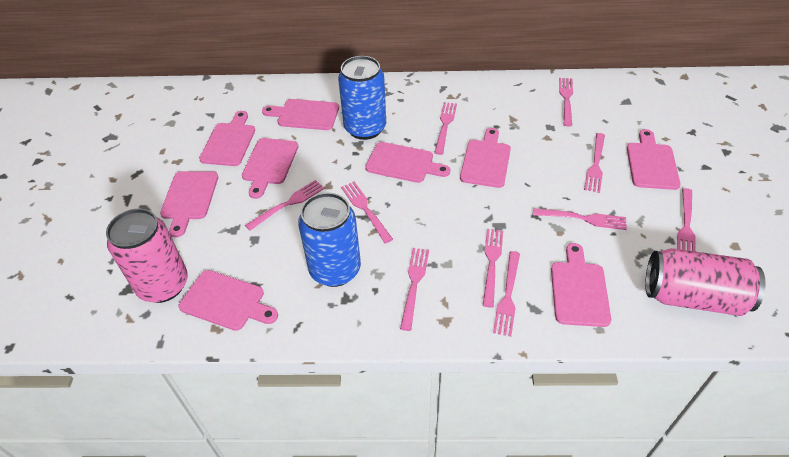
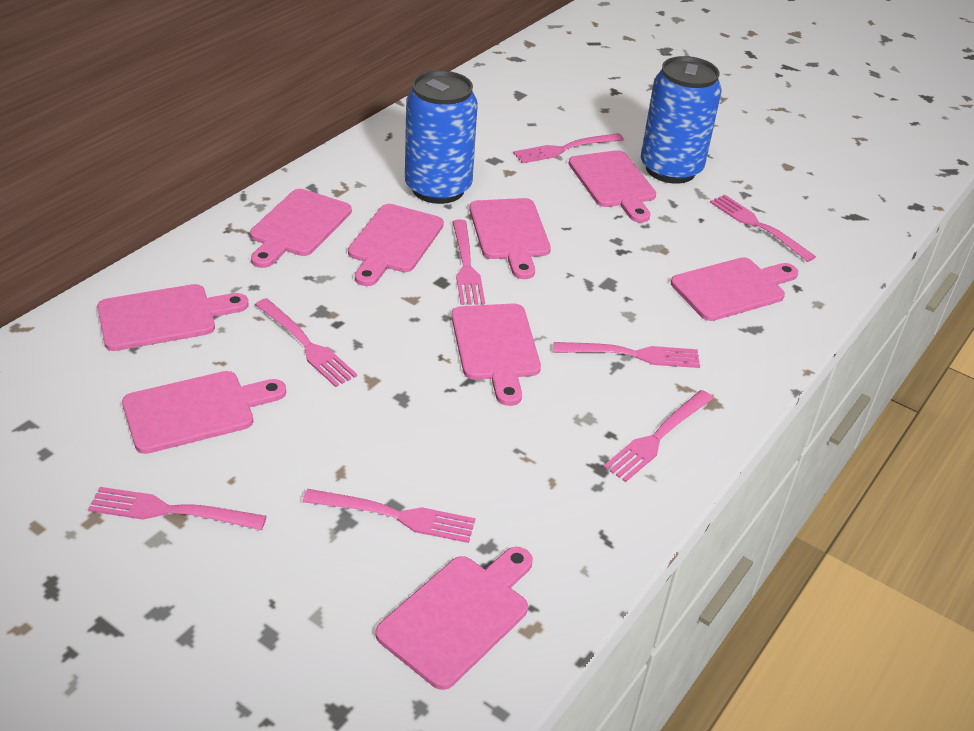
pink can: [106,209,188,303] [645,248,766,316] = 2 -> none = 0
pink fork: [245,180,325,231] [341,181,393,243] [400,248,429,331] [434,102,457,155] [483,229,503,308] [493,251,520,337] [533,208,627,230] [559,78,573,126] [584,133,605,193] [677,188,696,251] = 10 -> [88,487,267,530] [255,298,357,387] [302,489,475,543] [452,220,485,305] [513,133,624,164] [553,342,700,368] [603,390,713,482] [710,194,816,262] = 8

